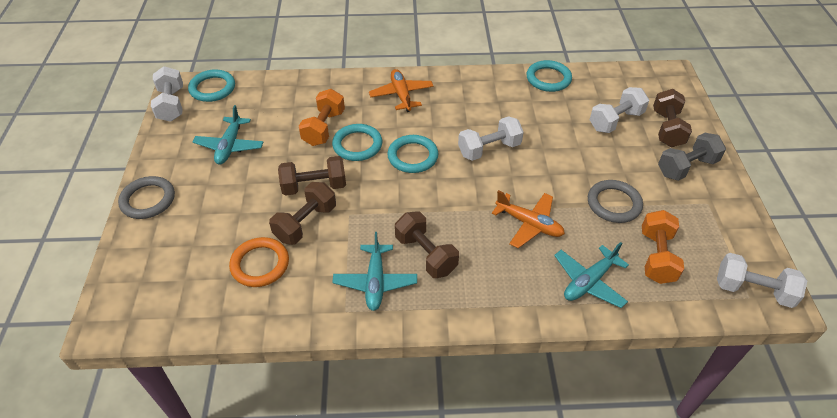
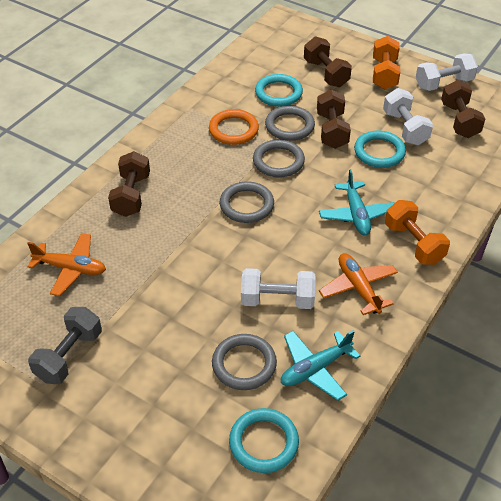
grey ring: [118,176,175,219] [588,180,643,223] = 2 -> [212,334,277,390] [220,181,274,223] [253,140,305,177] [265,106,315,141] = 4
turquoise plane: [193,105,264,165] [332,232,417,311] [554,242,629,308] = 3 -> [281,330,360,401] [319,169,394,236] = 2
turquoise ring: [188,69,235,102] [332,124,382,161] [387,135,438,173] [526,60,572,92] = 4 -> [229,408,299,473] [255,74,303,107] [354,131,406,168] = 3
white dumbbell: [151,66,183,122] [458,116,524,161] [590,87,649,133] [717,253,807,308] = 4 -> [241,268,316,309] [383,88,433,145] [416,53,478,91] = 3

